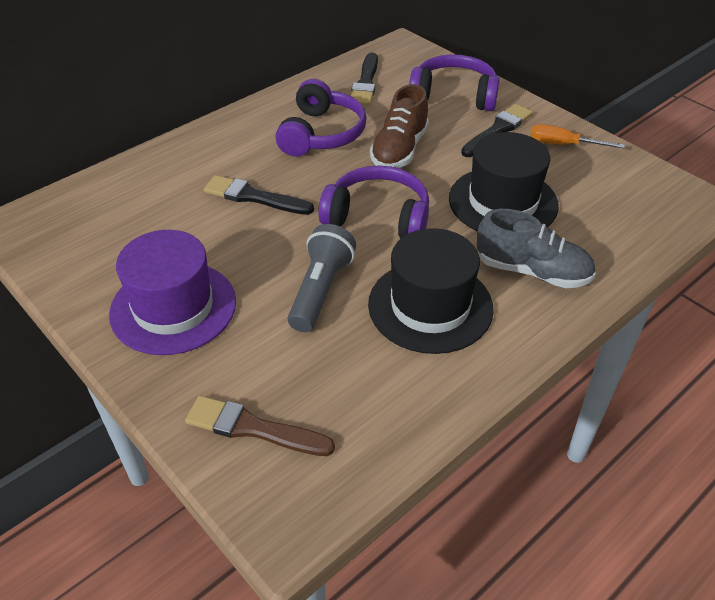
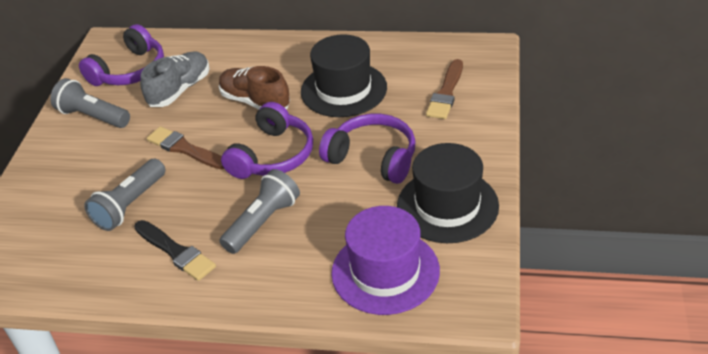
black brush: [204,175,314,215] [351,53,378,106] [461,104,533,157] = 3 -> [134,220,216,281] = 1
brown brush: [185,396,335,456] = 1 -> [147,126,224,170] [426,59,463,119] = 2
grey flashlight: [288,224,356,332] = 1 -> [50,78,130,128] [84,159,165,231] [219,169,300,254] = 3
orange screwdriver: [530,124,625,148] = 1 -> none = 0

